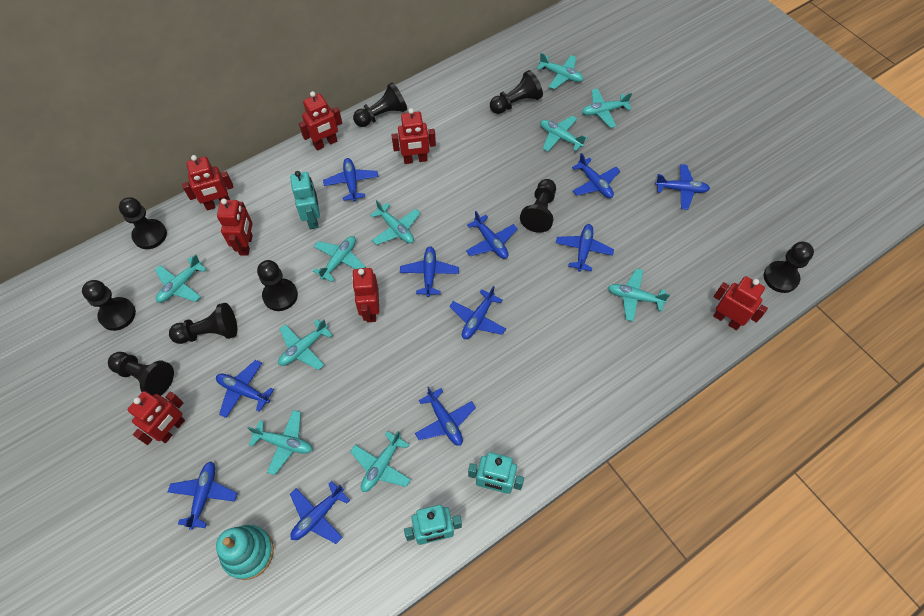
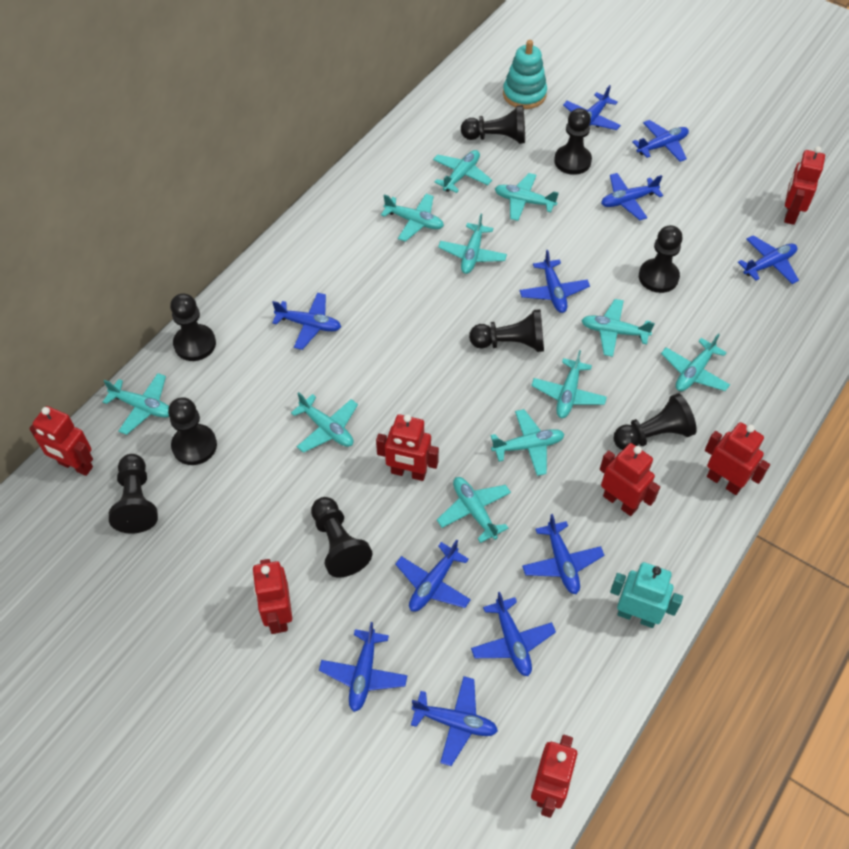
turquoise plane: [155,254,207,303] [248,410,313,475] [278,319,333,370] [313,236,366,282] [350,431,411,492] [370,200,420,245] [537,53,584,89] [540,116,588,151] [582,89,632,128] [608,269,670,322] = 10 -> [103,373,169,435] [291,392,358,453] [381,194,444,242] [433,150,492,193] [437,477,511,543] [438,214,507,274] [491,409,565,476] [495,173,559,221] [531,350,607,418] [581,299,655,357] [661,334,730,391] = 11
turquoise robot: [290,171,320,229] [404,505,462,545] [468,452,524,494] = 3 -> [610,562,683,628] = 1

